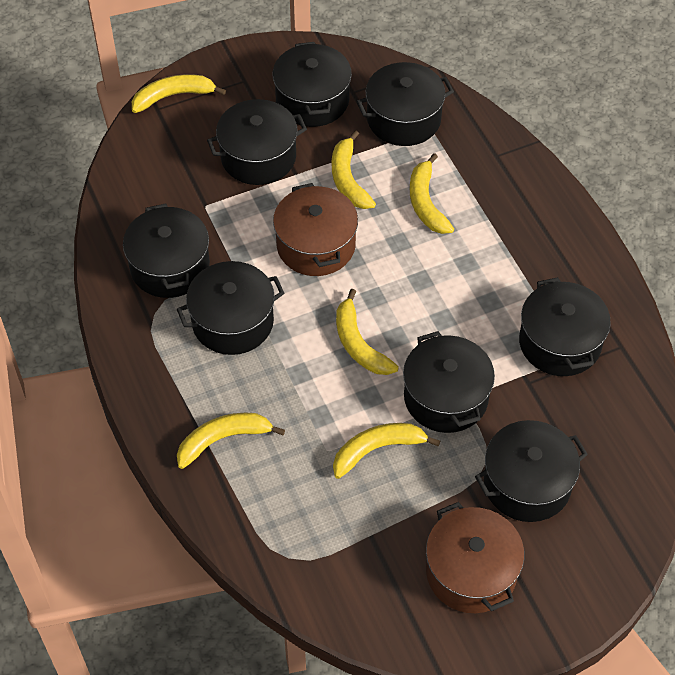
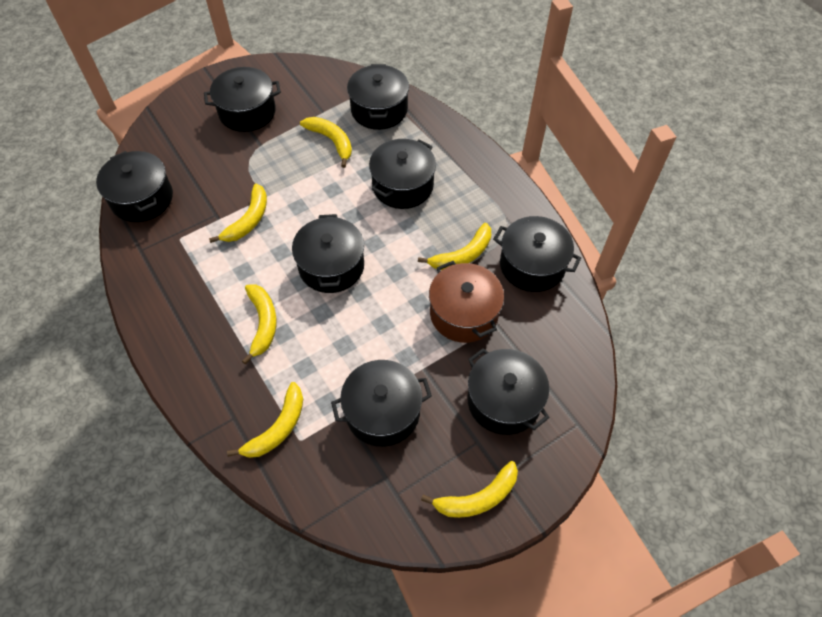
brown pot: [273,183,358,276] [426,502,524,613] = 2 -> [429,261,504,343] = 1

